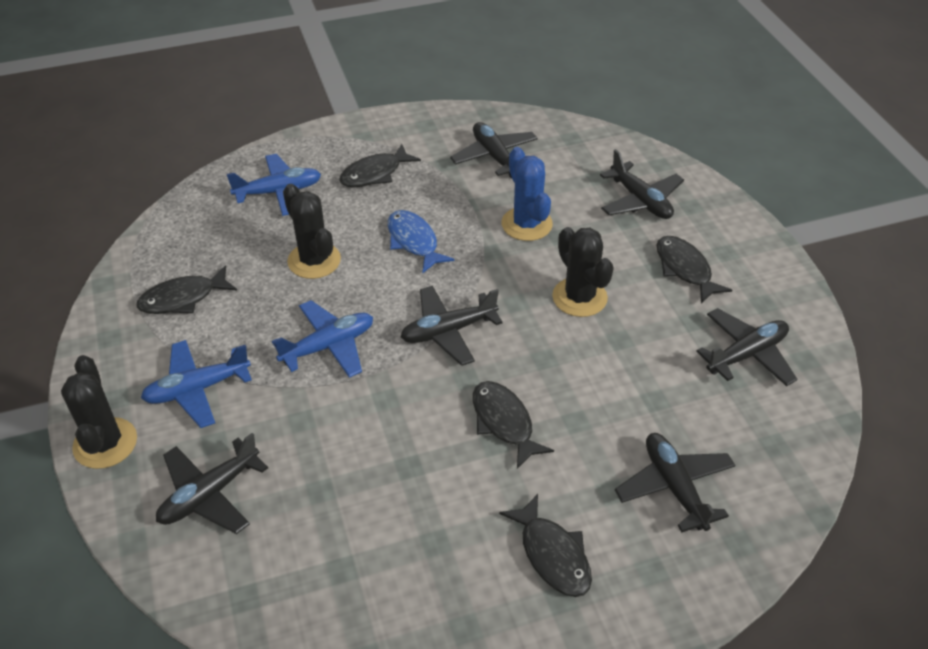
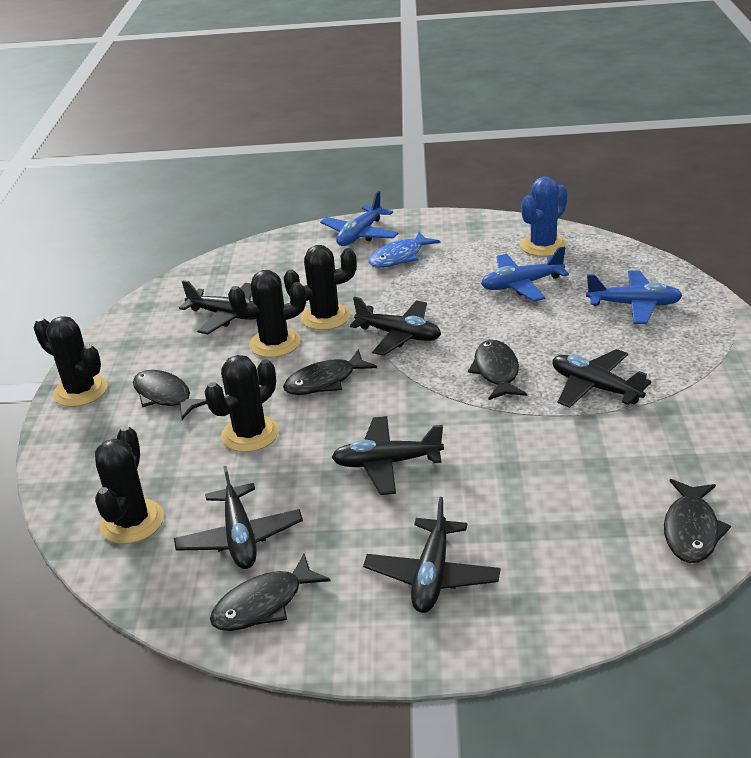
black cactus: [61,355,137,469] [283,184,341,279] [552,227,614,317] = 3 -> [34,316,108,407] [95,426,164,544] [204,355,279,452] [228,270,306,358] [283,245,357,330] = 5

